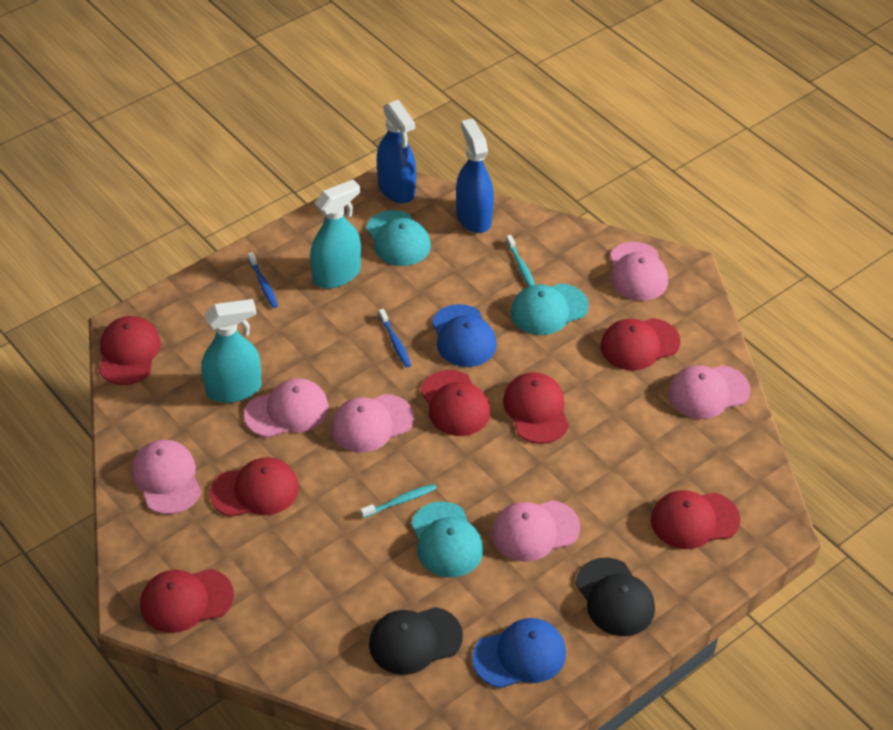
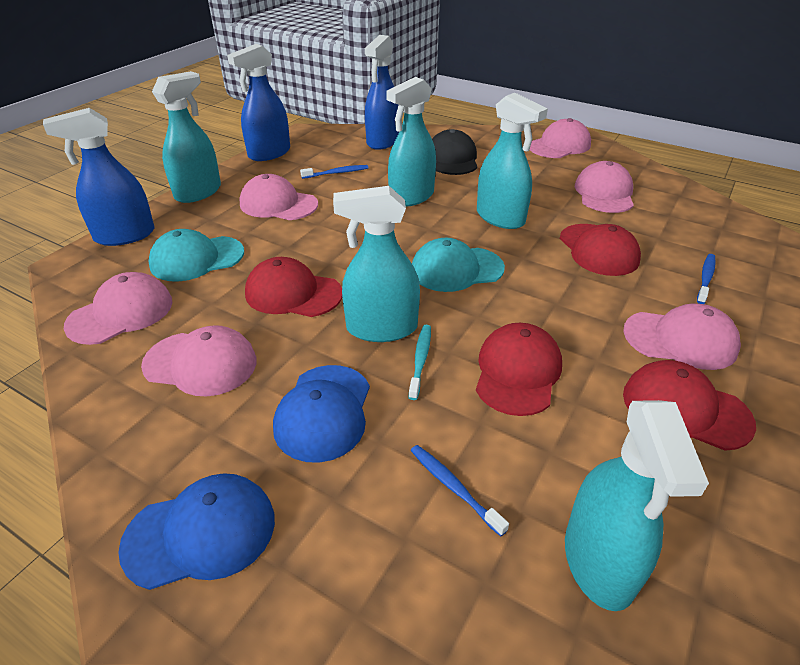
black cap: [369,607,463,675] [576,558,655,636] = 2 -> [432,129,477,175] = 1
blue spray bottle: [377,100,416,203] [456,119,494,233] = 2 -> [43,108,155,246] [227,44,290,161] [365,35,399,150] = 3
blue toothbrush: [248,253,278,308] [379,309,411,368] = 2 -> [300,165,368,179] [411,445,509,536] [697,254,716,304] = 3
red cap: [99,316,161,385] [140,569,234,633] [210,457,299,517] [421,370,491,436] [503,372,569,444] [600,318,681,370] [651,490,740,549] = 7 -> [245,257,342,317] [476,323,562,416] [560,224,641,276] [623,360,756,451] = 4
turquoise cap: [366,210,431,266] [411,501,483,578] [511,283,589,335] = 3 -> [149,229,244,281] [412,238,505,292] = 2
turquoise spray bottle: [201,299,262,403] [310,180,361,289] = 2 -> [152,71,221,203] [333,186,420,342] [386,77,436,207] [477,93,548,229] [565,400,709,611] = 5
turquoise toothbrush: [360,484,437,518] [506,235,535,287] = 2 -> [408,325,431,400] = 1

